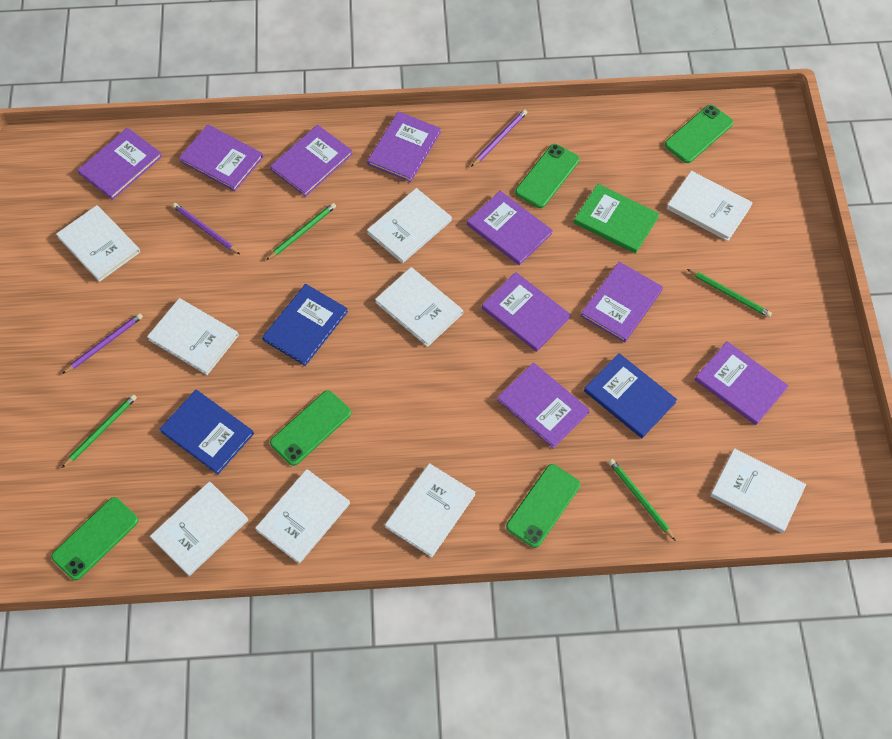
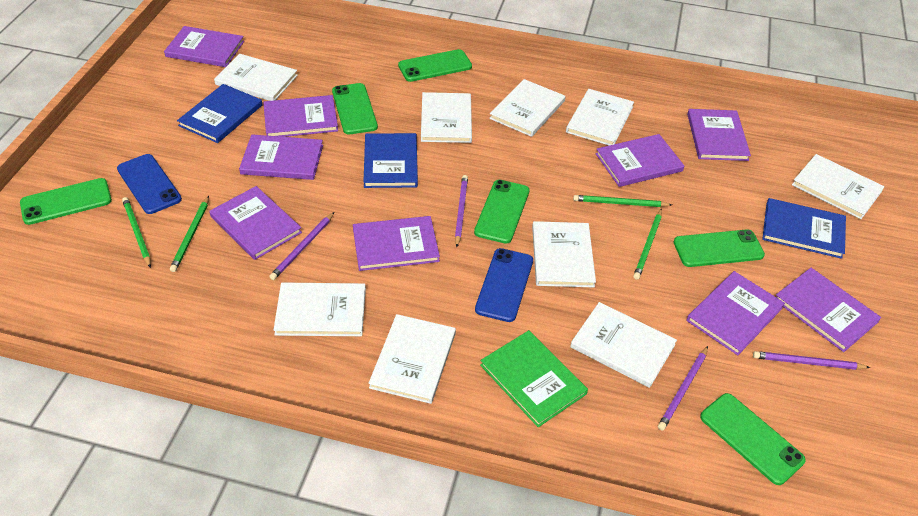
blue phone: none = 0 -> [117,154,182,214] [475,248,533,322] = 2
green phone: [51,497,138,580] [270,390,351,466] [506,464,580,548] [515,144,580,208] [665,105,733,163] = 5 -> [20,178,112,225] [332,83,378,134] [398,49,472,82] [474,180,530,244] [674,229,765,267] [700,393,806,485] = 6
purple pencil: [62,313,143,374] [172,203,240,254] [471,109,527,167] = 3 -> [269,212,334,280] [455,175,468,247] [658,346,708,430] [753,351,870,370] = 4

